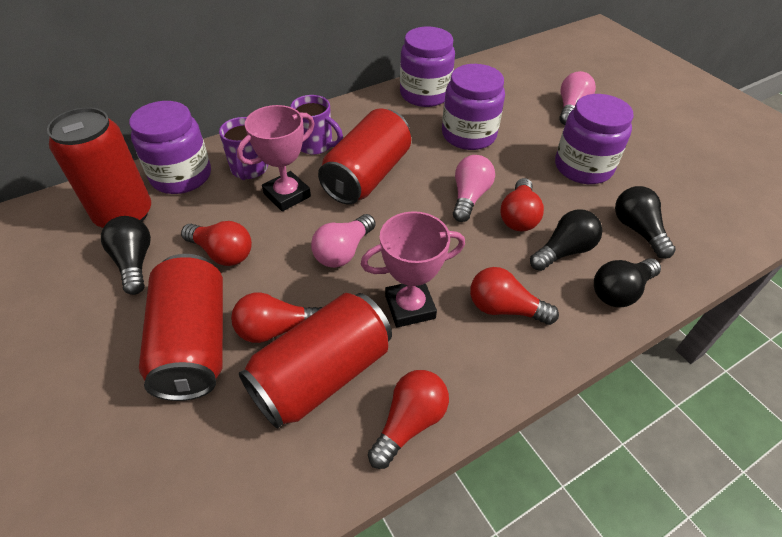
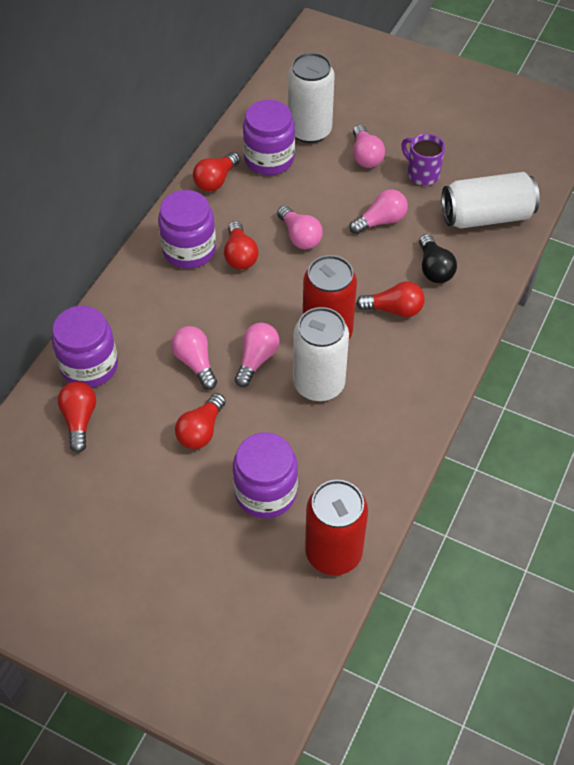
black light bulb: [101,216,151,295] [530,210,603,271] [594,258,661,307] [615,186,676,259] = 4 -> [419,234,457,283] = 1
pink light bulb: [311,214,375,268] [453,155,495,222] [559,71,596,125] = 3 -> [171,326,217,390] [235,323,279,387] [277,206,323,249] [349,189,408,234] [353,125,385,168] = 5
pink trophy: [237,105,315,211] [361,211,465,328] = 2 -> none = 0
purple mug: [219,117,268,180] [290,95,343,155] = 2 -> [401,134,445,186] = 1
red can: [47,107,151,228] [139,254,223,401] [239,293,392,429] [318,108,411,204] = 4 -> [303,255,357,339] [305,480,368,575] = 2
white can: none = 0 -> [288,53,335,143] [293,307,349,401] [442,172,540,229] = 3

